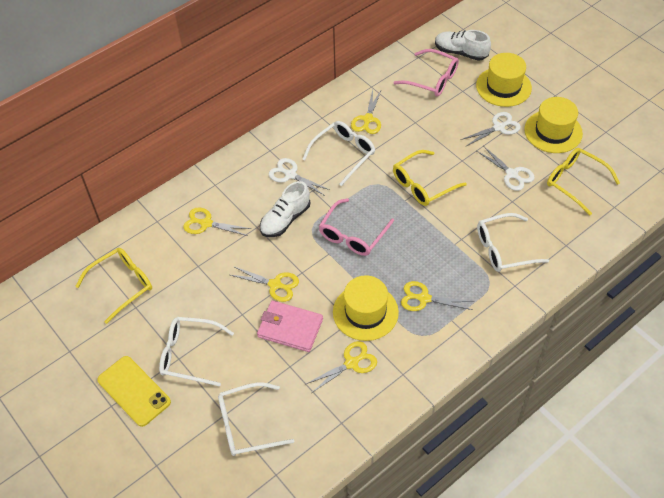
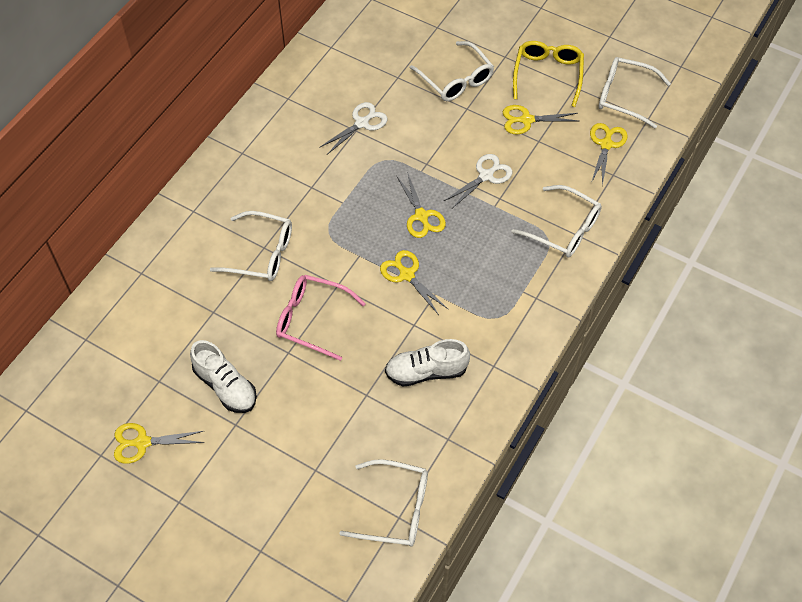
pink glasses: [319,198,394,256] [394,49,459,96] = 2 -> [276,275,366,361] = 1
pink wallet: [257,301,323,352] = 1 -> none = 0
white glasses: [159,317,234,387] [218,383,294,456] [303,121,375,186] [477,213,549,272] = 4 -> [210,211,292,281] [339,459,428,547] [409,41,494,101] [511,185,602,258] [598,57,671,129] = 5
white scissors: [269,158,330,196] [461,112,521,146] [477,146,535,191] = 3 -> [319,102,387,155] [443,154,512,208] = 2
yellow glasses: [75,248,152,324] [393,150,467,206] [547,148,620,215] = 3 -> [513,41,584,107] = 1
yellow hat: [333,275,399,341] [476,53,532,107] [524,97,583,153] = 3 -> none = 0
yellow phone: [97,356,171,427] = 1 -> none = 0

